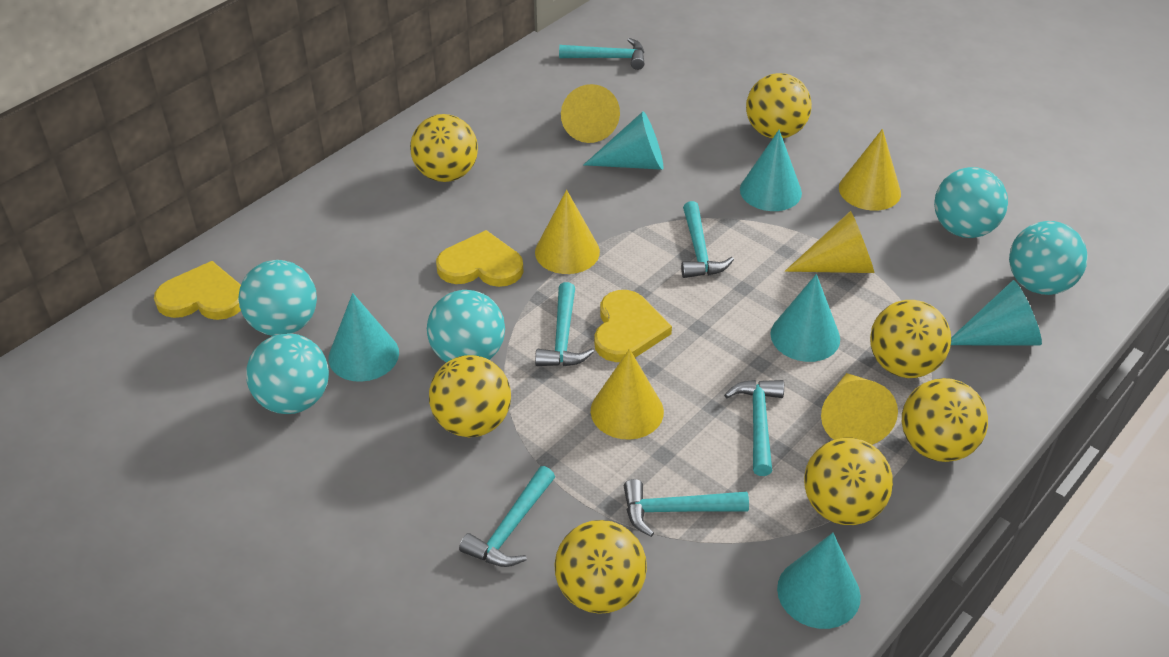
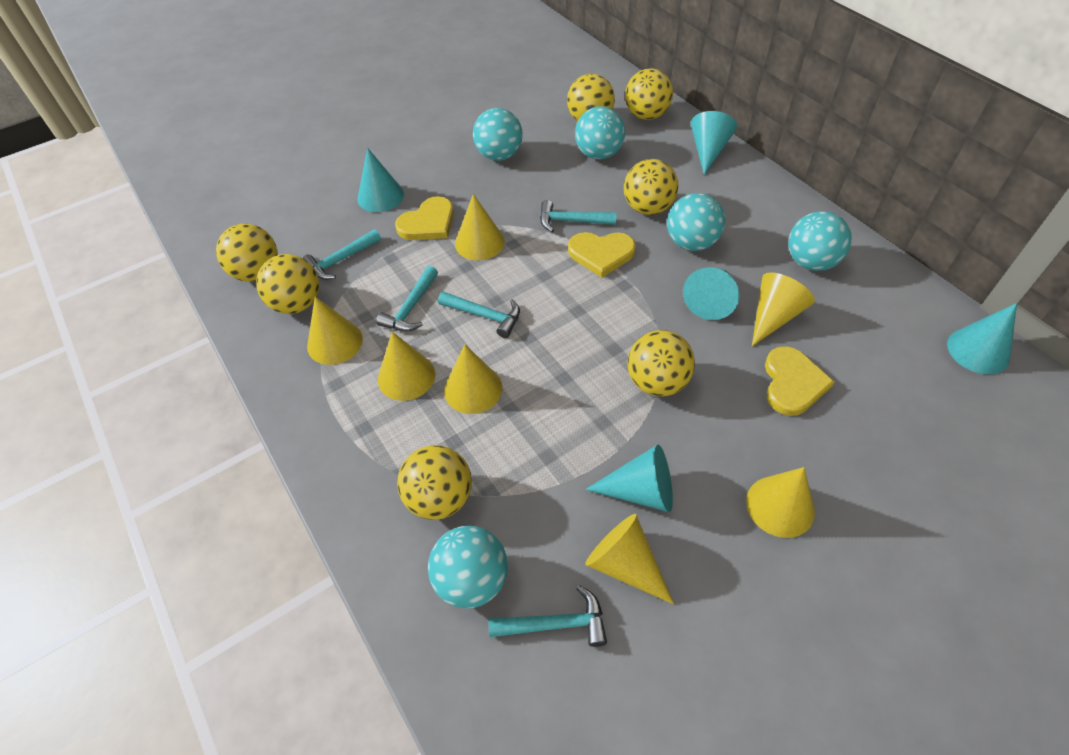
turquoise cone: [328,293,399,382] [583,111,664,170] [740,130,802,211] [771,274,840,362] [777,533,861,629] [951,280,1042,345] = 6 -> [357,148,404,212] [585,444,673,512] [683,267,740,320] [691,111,737,175] [947,303,1017,374] = 5
turquoise hammer: [459,466,555,567] [535,282,594,366] [559,38,645,70] [624,479,749,537] [681,201,734,278] [724,380,784,476] = 6 -> [303,229,381,280] [376,266,438,332] [438,292,520,338] [489,585,607,647] [540,200,617,232] = 5
yellow cone: [535,190,600,274] [561,84,620,143] [591,349,664,440] [785,211,874,273] [821,373,898,445] [839,129,901,211] = 6 -> [307,297,363,365] [378,332,435,401] [444,345,502,414] [455,194,505,261] [585,514,674,604] [746,467,815,538] [752,272,815,346] = 7

